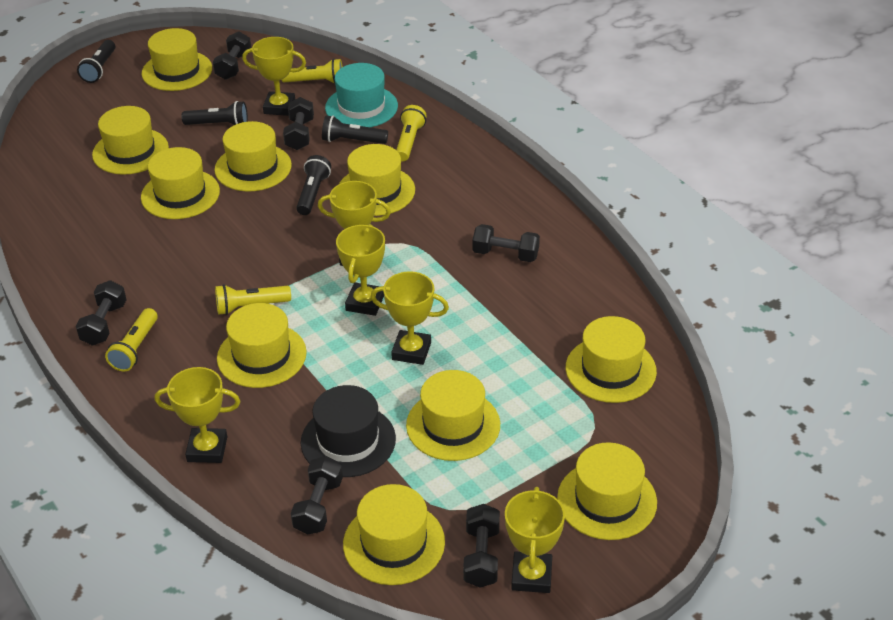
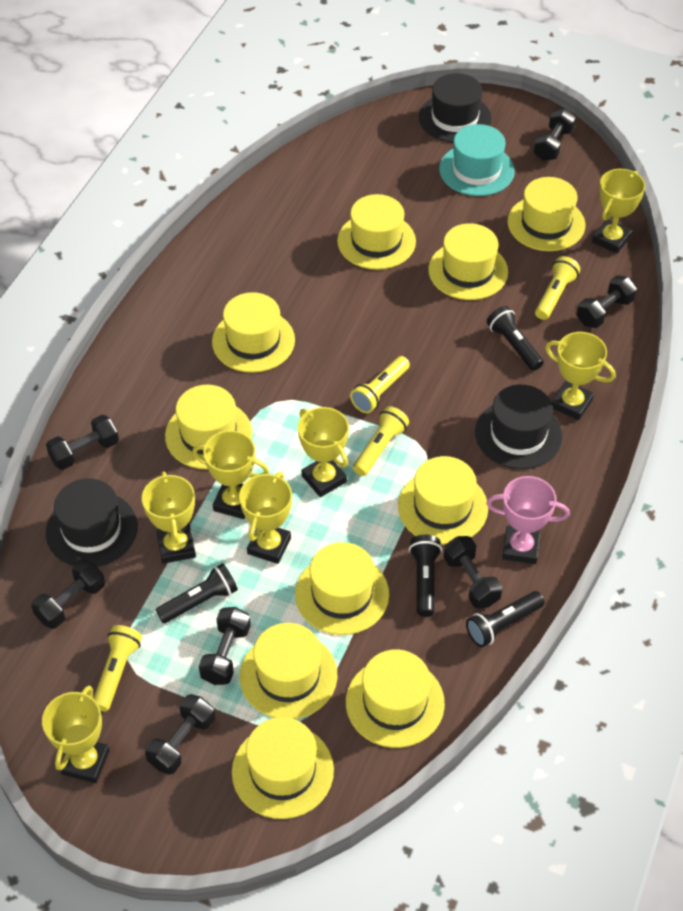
black dumbbell: [76,280,127,346] [213,31,251,80] [283,97,314,150] [291,456,343,535] [463,504,500,588] [472,224,540,262] = 6 -> [31,560,105,629] [46,415,119,470] [145,694,215,775] [199,607,251,685] [444,536,502,608] [533,108,576,161] [577,275,637,328] = 7
black hat: [301,385,396,477] = 1 -> [46,478,137,567] [419,73,492,143] [475,385,563,469] = 3
pink trophy: none = 0 -> [486,476,570,564] = 1
yellow trophy: [155,367,240,463] [242,37,306,116] [318,181,391,266] [336,224,385,316] [371,271,449,365] [505,487,565,593] = 6 -> [42,686,109,783] [142,471,196,564] [192,430,269,519] [239,472,292,564] [298,407,349,497] [545,332,616,420] [592,169,645,254] = 7

